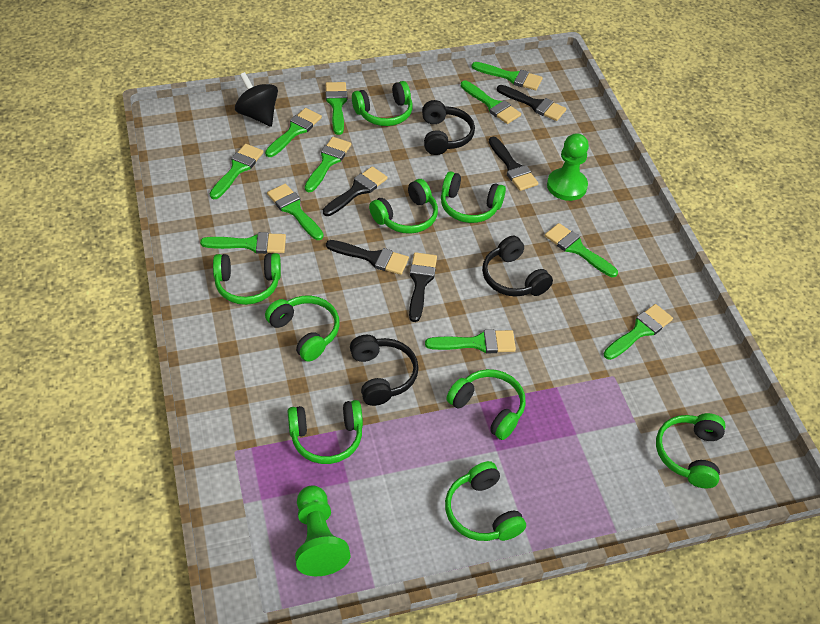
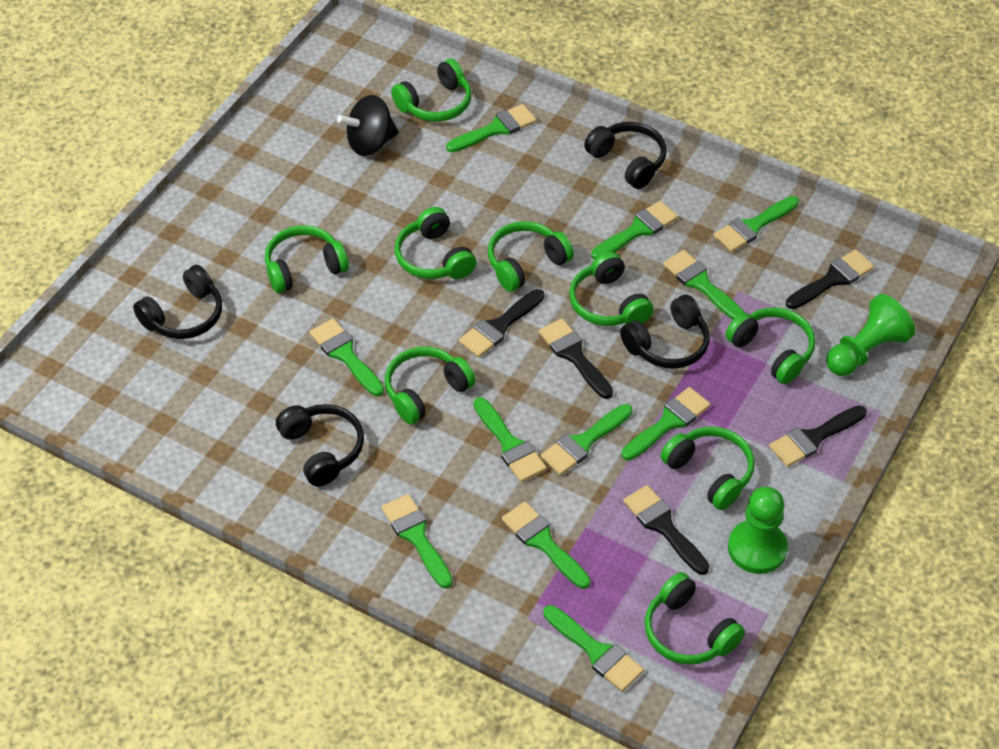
black headphones: [350,335,419,406] [422,100,475,155] [482,236,553,297] = 3 -> [133,265,222,339] [276,404,364,487] [584,122,667,189] [620,295,710,369] = 4

